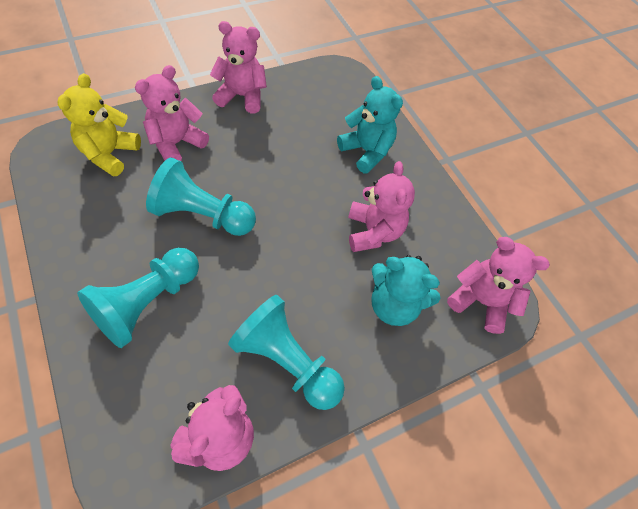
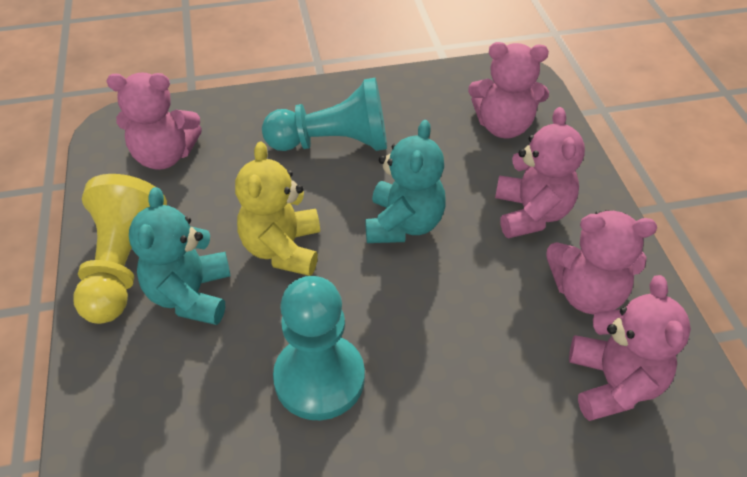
turquoise pawn: [77,248,199,348] [146,157,256,236] [228,295,345,410] = 3 -> [262,78,387,151] [273,276,365,420] = 2
yellow pawn: none = 0 -> [73,174,167,324] = 1

